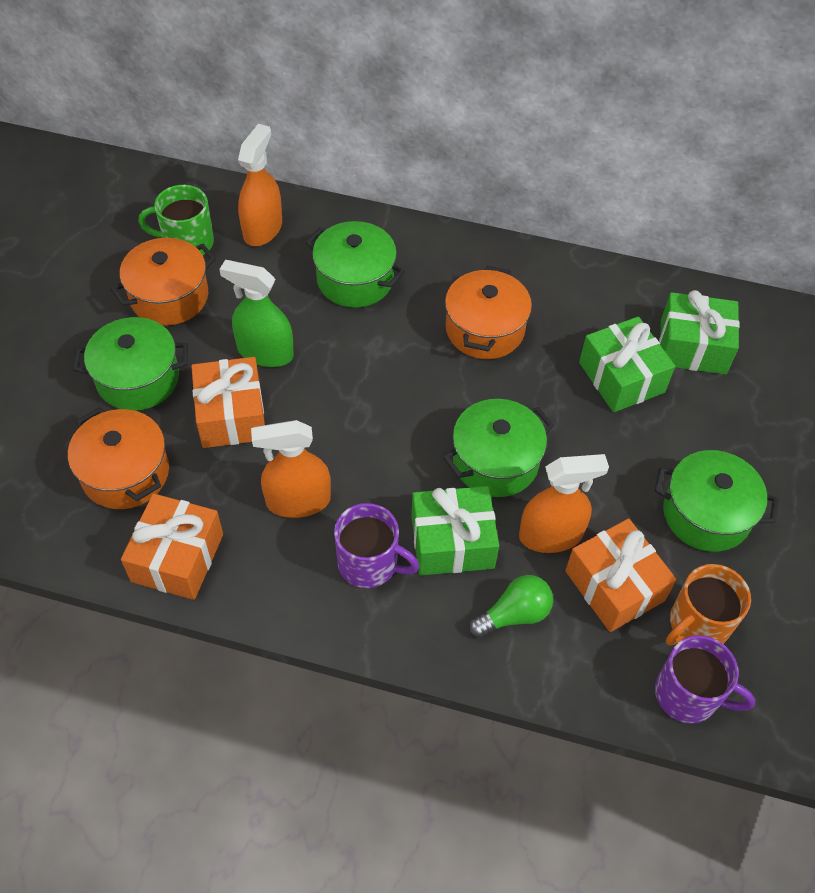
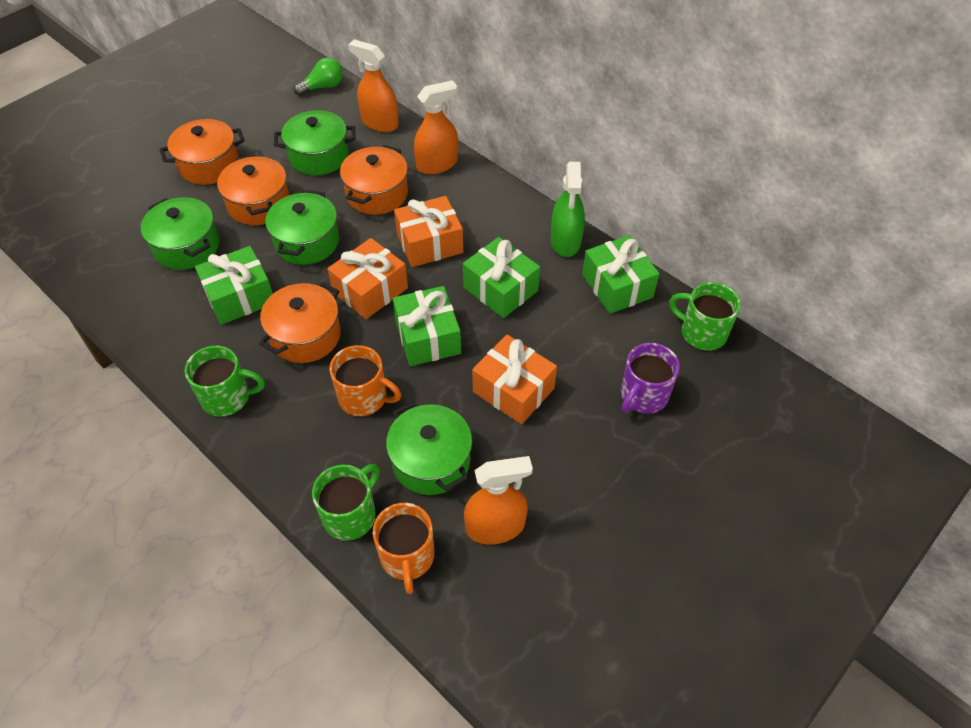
green gift: [411,486,499,576] [579,317,675,412] [659,290,740,375] = 3 -> [195,246,273,325] [393,286,461,366] [463,237,540,318] [582,235,659,314] = 4
green mug: [138,185,214,255] = 1 -> [185,345,265,417] [312,464,380,541] [669,282,741,351] = 3
orange mug: [666,564,751,646] = 1 -> [329,345,401,416] [373,503,434,594] = 2
orange pot: [68,407,169,509] [110,238,216,326] [445,266,532,359] = 3 -> [159,119,245,185] [217,154,289,225] [259,282,341,363] [340,145,408,215] = 4
purple mug: [334,503,420,588] [655,635,755,724] = 2 -> [621,343,680,414] = 1

